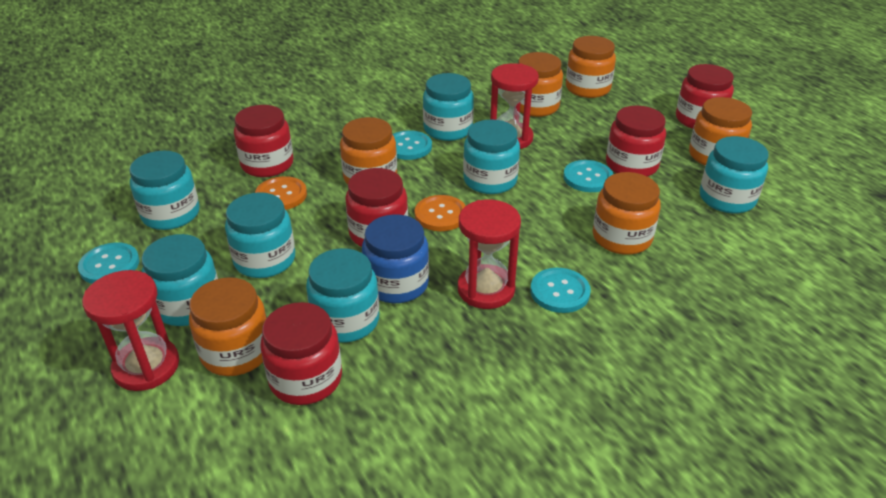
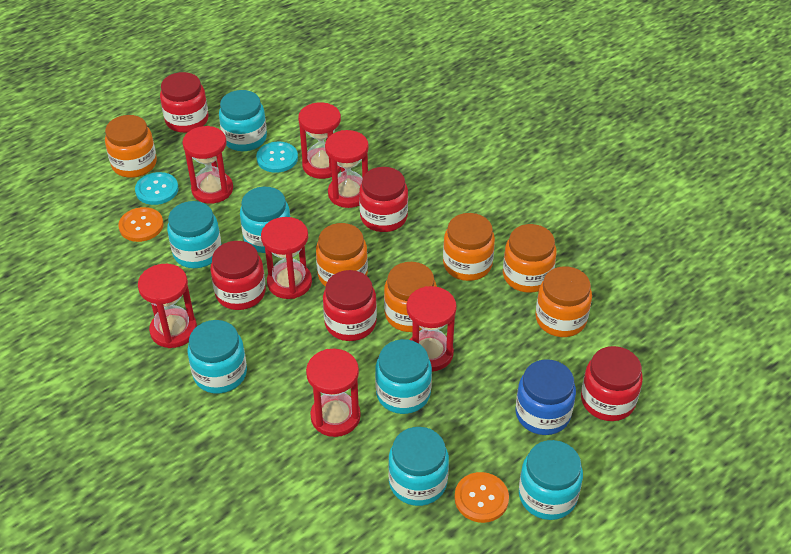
red hourglass: [82,270,179,391] [458,200,521,309] [490,63,539,149] = 3 -> [138,264,197,348] [183,126,233,204] [261,217,312,299] [298,103,341,179] [306,349,361,437] [325,130,369,208] [406,286,457,371] = 7
turquoise button: [78,243,140,284] [393,130,432,160] [530,268,591,313] [563,160,613,192] = 4 -> [135,172,179,205] [256,142,298,173] = 2

